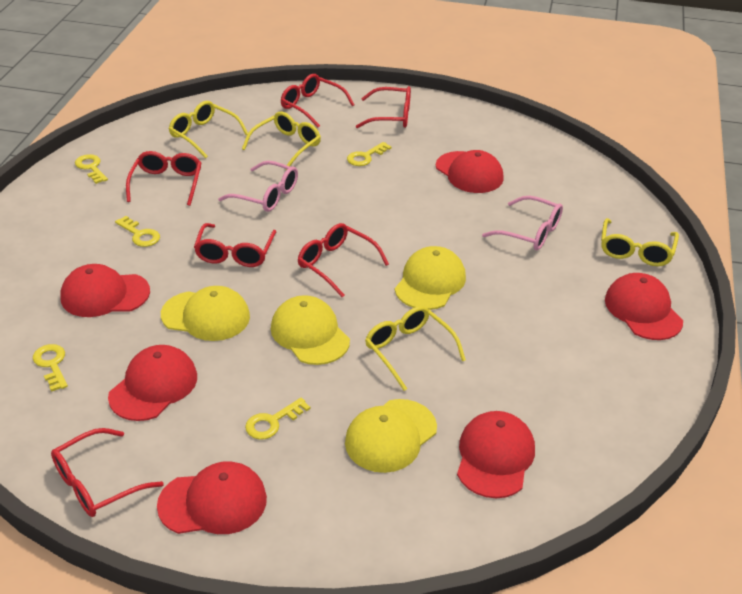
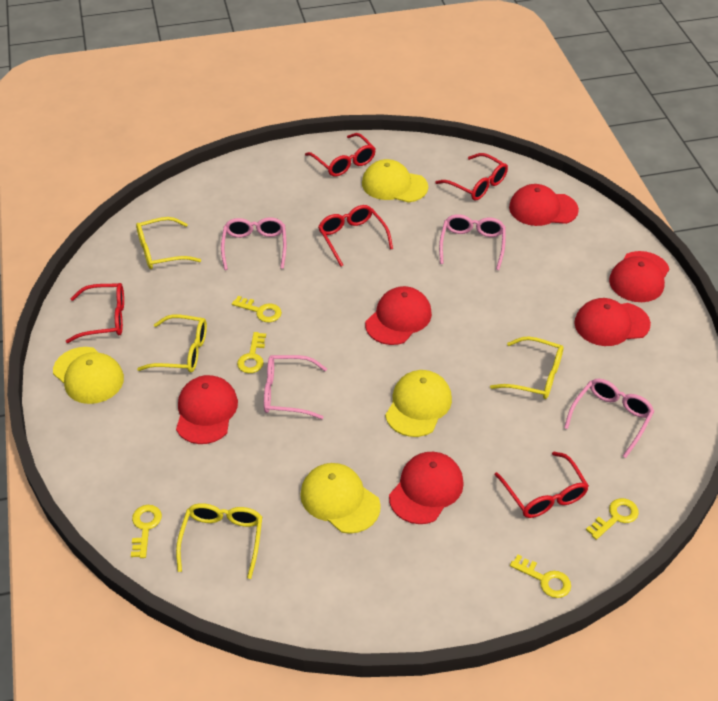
pink glasses: [218,161,298,212] [482,196,563,250] = 2 -> [221,217,286,270] [264,355,327,419] [439,214,506,270] [564,378,654,458] = 4
red glasses: [51,428,164,517] [126,151,201,206] [194,223,276,267] [281,74,355,128] [297,223,389,297] [356,86,411,128] = 6 -> [66,283,124,343] [305,133,376,177] [318,205,393,266] [436,153,508,201] [494,452,589,518] = 5

